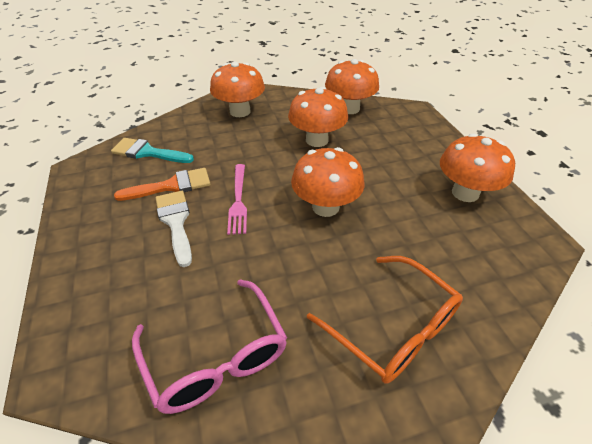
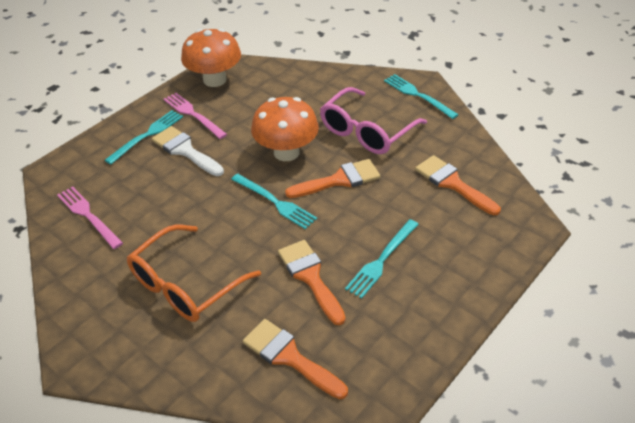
orange brush: [114,168,210,201] = 1 -> [243,319,348,399] [278,240,346,325] [285,159,380,198] [415,155,501,215] = 4
orange mushroom: [210,62,265,117] [288,87,348,147] [291,147,365,217] [325,59,379,114] [440,133,515,202] = 5 -> [181,28,241,87] [251,97,319,161] = 2
pink fork: [227,164,247,235] = 1 -> [57,186,123,249] [163,93,227,139] = 2
turquoise brush: [111,138,194,163] = 1 -> none = 0
turquoise fork: none = 0 -> [105,110,183,164] [231,174,317,229] [345,219,419,299] [384,74,459,119] = 4

